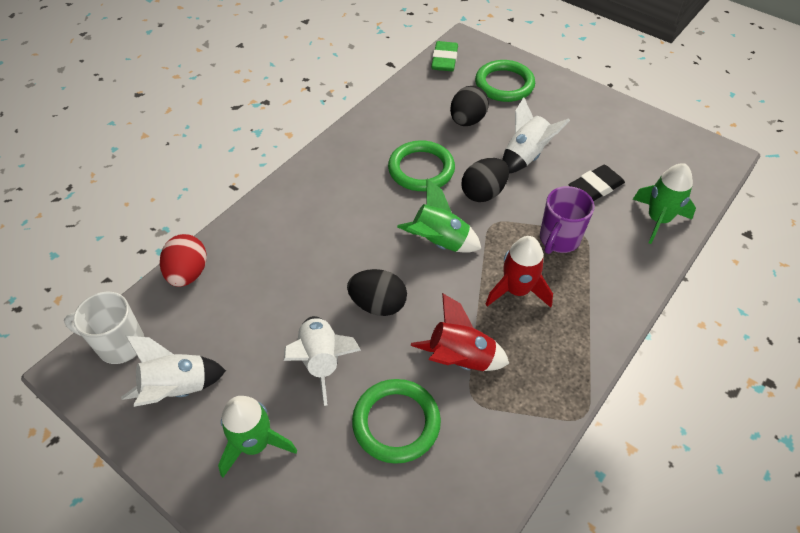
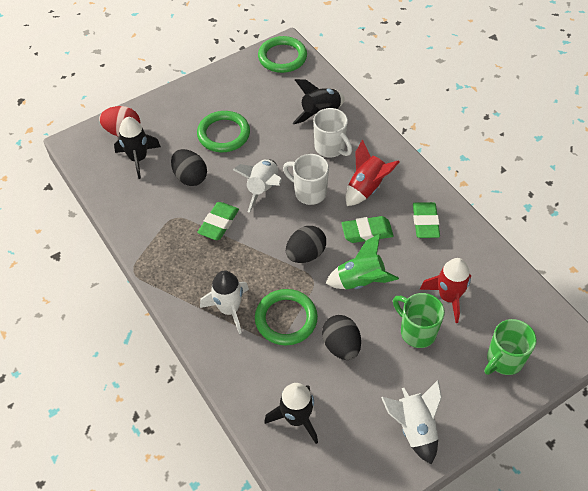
black eraser: [569,165,625,201] = 1 -> none = 0
black rocket: none = 0 -> [114,117,161,179] [264,383,318,444] [293,79,345,124] = 3
green eraser: [431,41,458,72] = 1 -> [197,202,239,240] [341,216,394,243] [413,202,440,238] = 3
green mug: none = 0 -> [393,293,445,348] [484,319,537,375] = 2
green rocket: [218,396,297,477] [397,179,481,253] [633,163,696,244] = 3 -> [326,234,399,289] = 1
purple mug: [540,186,594,254] = 1 -> none = 0
white mug: [64,292,144,364] = 1 -> [283,154,329,205] [313,108,352,158] = 2

